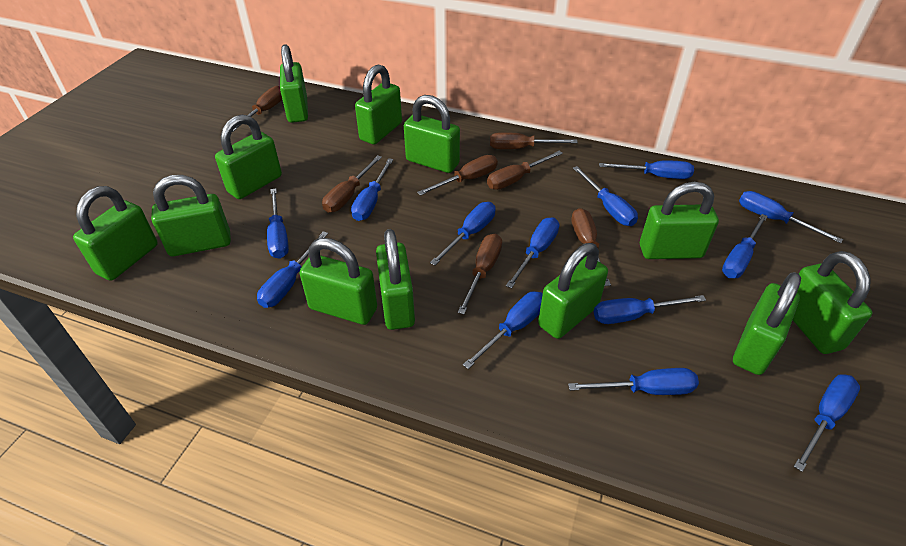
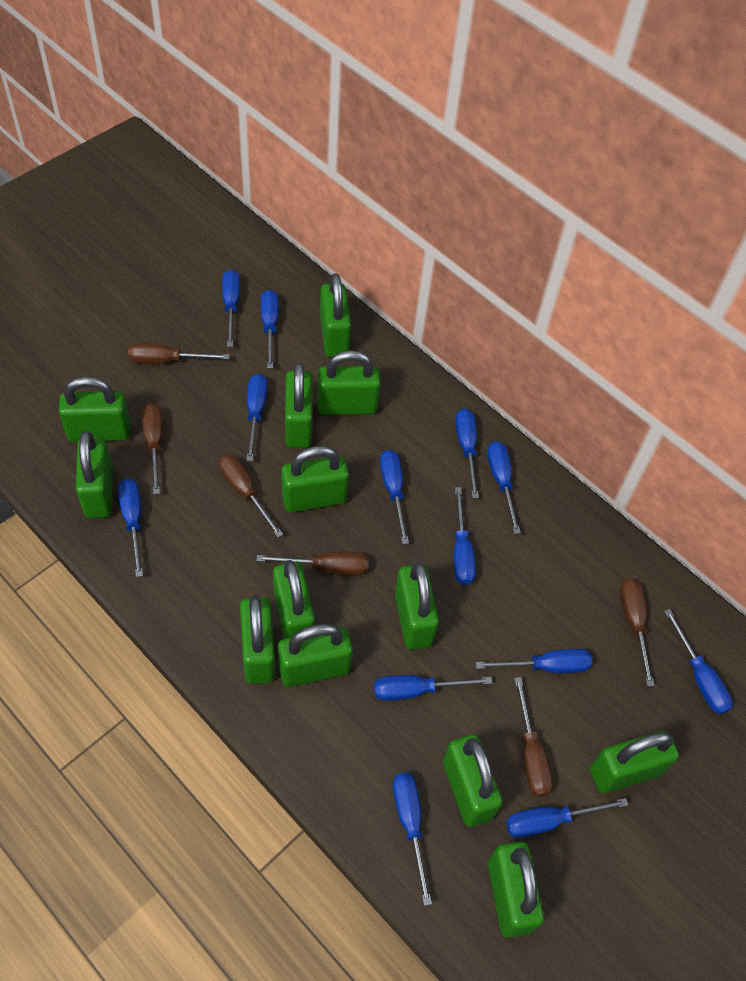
brown screwdriver: [232,86,282,132] [322,155,382,213] [417,155,498,196] [458,234,502,314] [487,151,563,190] [490,132,578,149] [571,208,611,286] = 7 -> [128,343,230,364] [142,403,163,494] [219,454,283,538] [256,552,369,575] [514,677,553,797] [620,578,654,687] = 6
green padlock: [73,186,158,281] [151,175,231,256] [215,115,282,199] [280,44,308,123] [299,238,377,325] [355,64,402,144] [376,229,415,330] [404,95,460,173] [538,243,608,339] [640,182,719,259] [733,272,801,375] [793,251,872,354] = 12 -> [59,376,131,442] [76,431,113,518] [240,595,276,684] [273,560,315,639] [278,624,353,687] [281,446,349,512] [285,363,313,448] [317,350,381,415] [320,273,351,357] [395,562,439,650] [443,735,503,827] [488,842,544,938] [590,731,679,793] = 13

